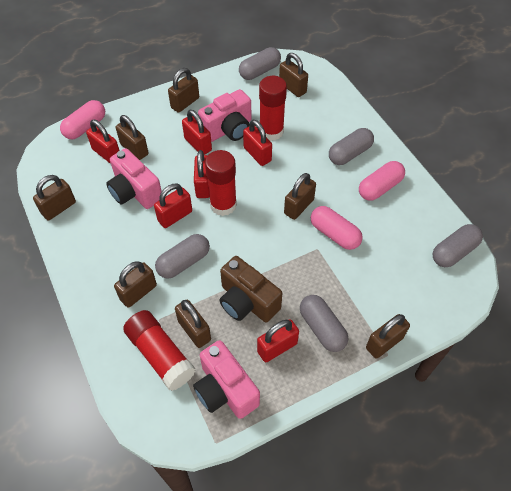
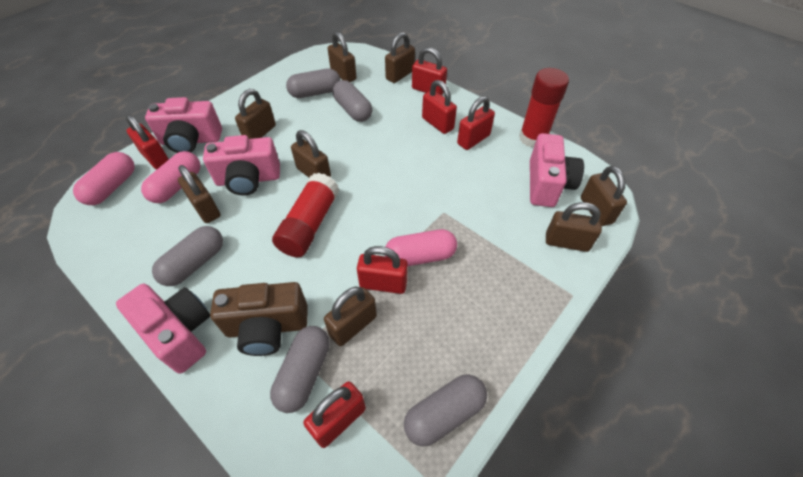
pink camera: [106,148,162,209] [193,340,260,419] [198,89,251,142] = 3 -> [116,284,210,374] [145,97,222,153] [203,135,280,196] [530,133,584,207] = 4
red glue stick: [123,310,195,391] [205,150,237,216] [259,76,287,141] = 3 -> [272,173,340,257] [519,68,569,148] = 2

